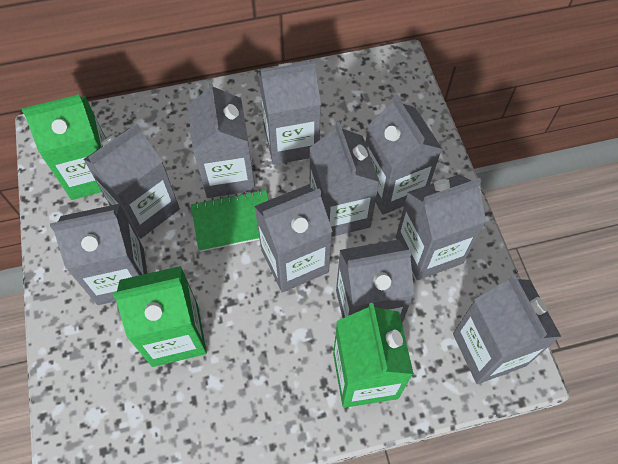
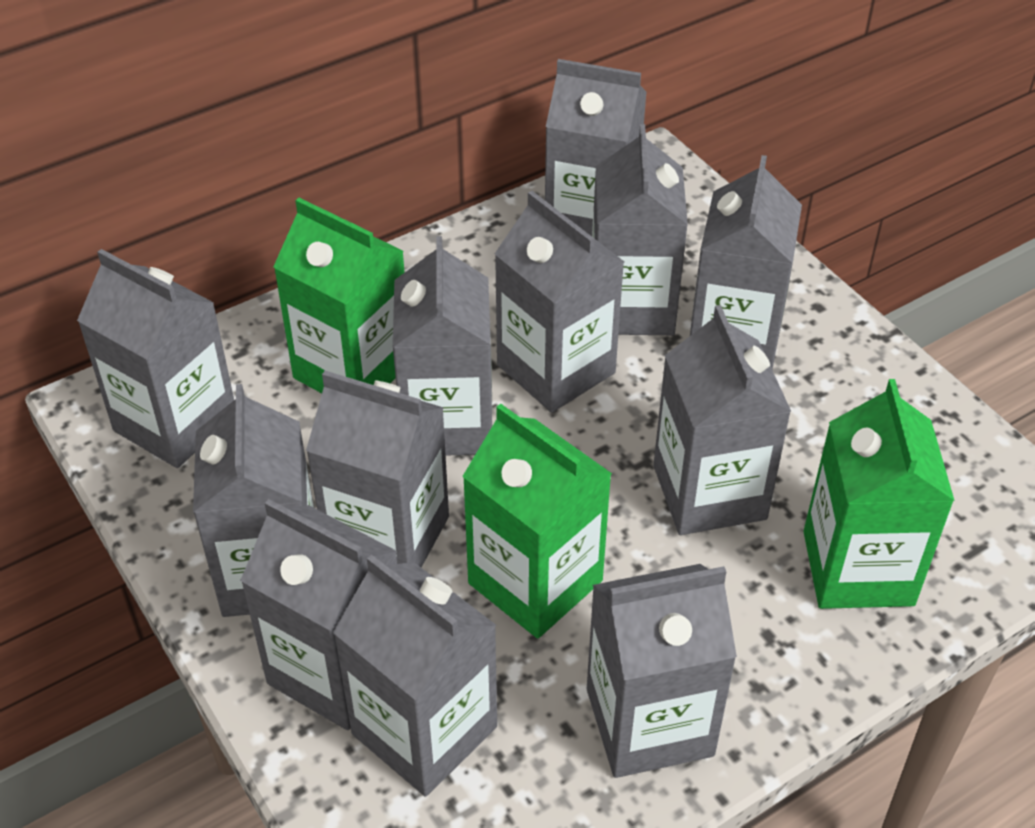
green notebook: [191,189,268,252] = 1 -> none = 0
grey carton: [50,204,147,305] [83,124,180,239] [188,80,255,198] [254,185,333,293] [258,61,321,165] [310,121,380,237] [336,240,414,323] [366,95,442,215] [396,174,486,280] [453,274,561,384] = 10 -> [77,249,234,468] [193,384,314,617] [240,499,397,730] [306,371,449,567] [333,555,497,797] [393,236,493,456] [495,191,624,413] [545,59,647,236] [587,564,737,778] [592,124,688,335] [653,305,791,535] [690,155,802,369] = 12

